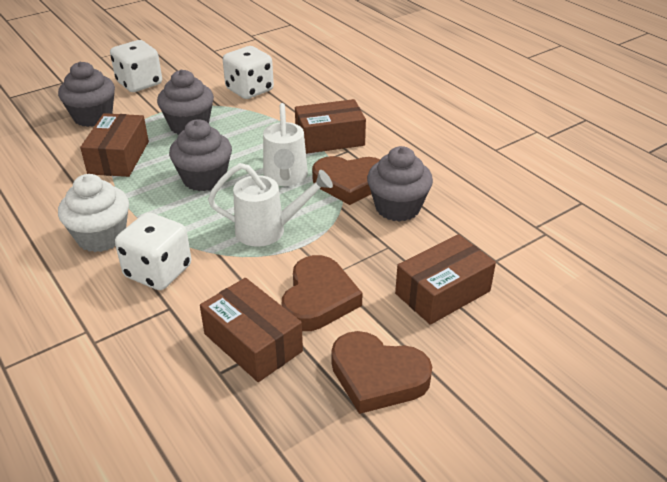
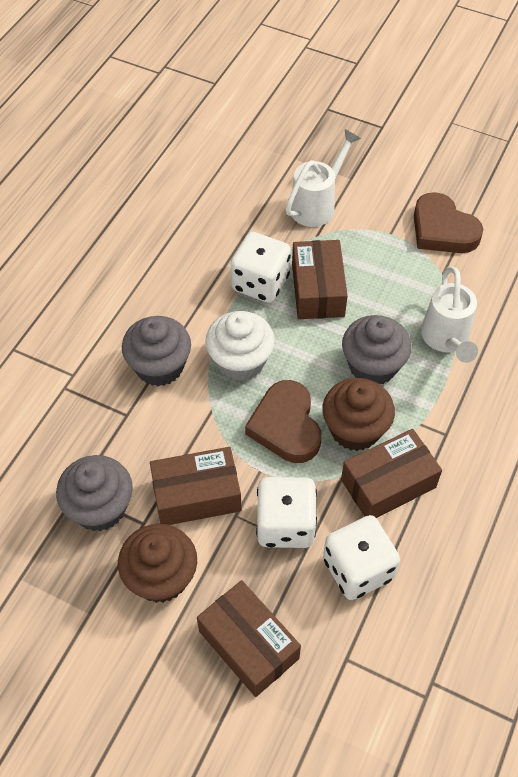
brown cupcake: none = 0 -> [118,524,197,603] [322,378,395,451] = 2
brown heart: [282,255,363,331] [312,156,380,205] [331,331,432,414] = 3 -> [245,380,321,463] [414,192,483,253] = 2
grey cupcake: [58,61,115,127] [157,70,214,135] [169,119,232,191] [367,146,433,222] = 4 -> [56,455,133,531] [122,316,191,386] [342,315,411,384] = 3

